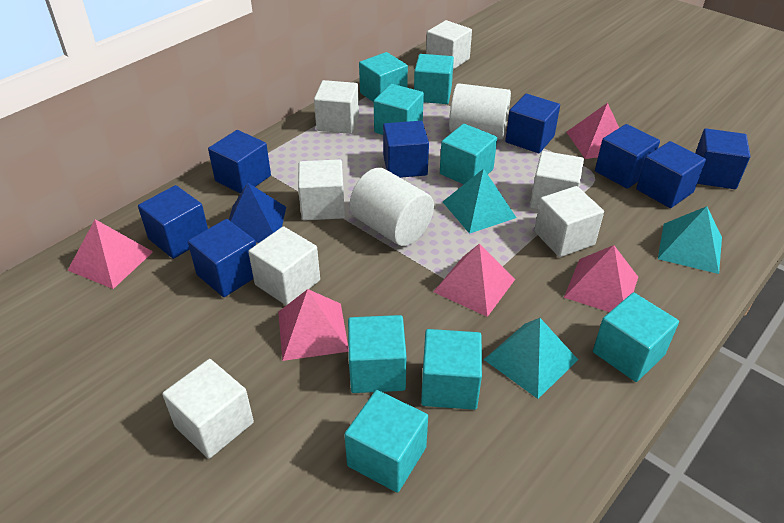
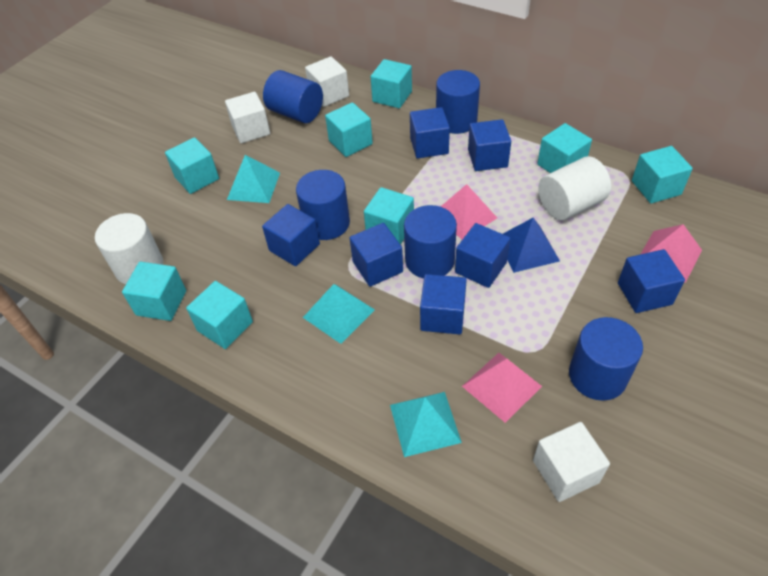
blue cube: [138,185,208,259] [188,219,256,297] [208,130,271,194] [383,121,429,178] [505,94,560,153] [595,124,660,189] [636,141,706,208] [695,128,750,189] = 8 -> [262,204,320,266] [350,223,403,287] [410,107,450,158] [420,274,467,334] [455,223,510,288] [468,119,511,171] [618,249,685,313] = 7
blue cylinder: none = 0 -> [263,70,323,123] [296,170,350,240] [404,205,457,278] [436,70,480,134] [569,317,643,401] = 5
pink pyramid: [68,219,153,289] [278,289,349,361] [433,244,515,317] [564,245,638,312] [567,103,619,159] = 5 -> [440,184,497,239] [462,353,542,423] [641,224,702,283] = 3
white cube: [162,359,254,459] [248,226,320,305] [298,159,345,220] [314,80,359,134] [426,20,472,70] [530,151,584,209] [534,186,604,257] = 7 -> [225,92,270,143] [305,56,349,107] [533,422,610,502] = 3

